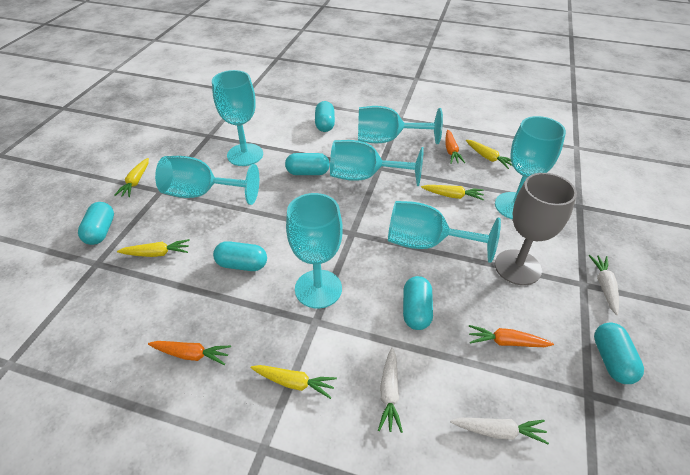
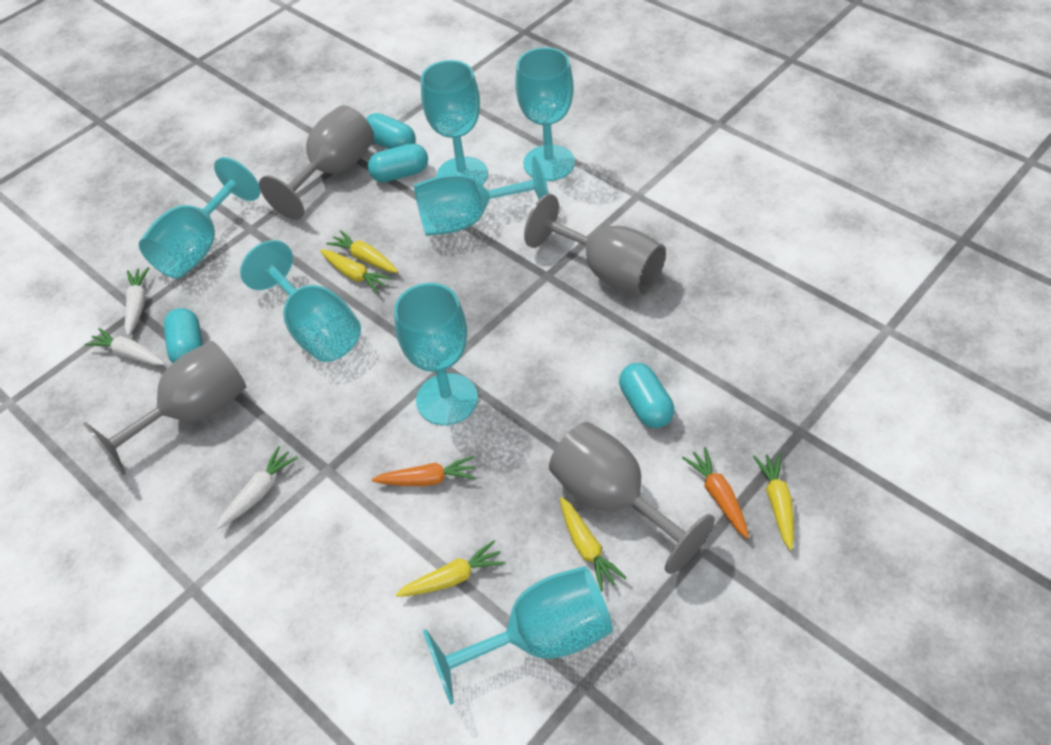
grey goblet: [495,173,577,285] = 1 -> [83,341,246,476] [259,105,374,220] [524,194,666,296] [549,422,715,574] = 4
orange carrot: [148,341,231,365] [445,130,465,163] [469,325,554,347] = 3 -> [372,456,476,486] [682,447,749,539] = 2
turquoise capsule: [78,202,114,245] [213,241,267,271] [285,153,330,175] [315,101,335,132] [403,276,433,330] [594,322,644,384] = 6 -> [163,308,203,363] [366,113,416,149] [368,143,428,182] [619,363,674,428] = 4

